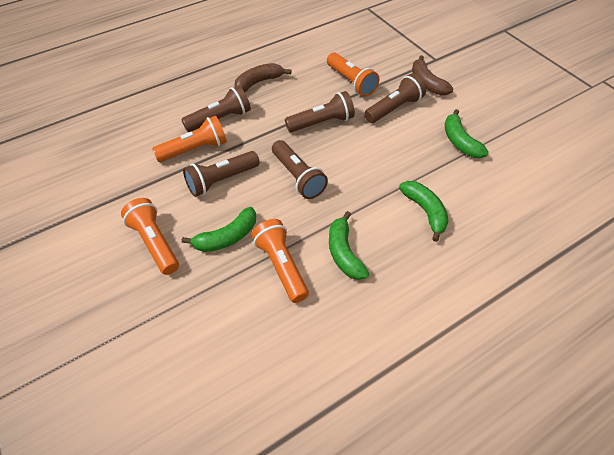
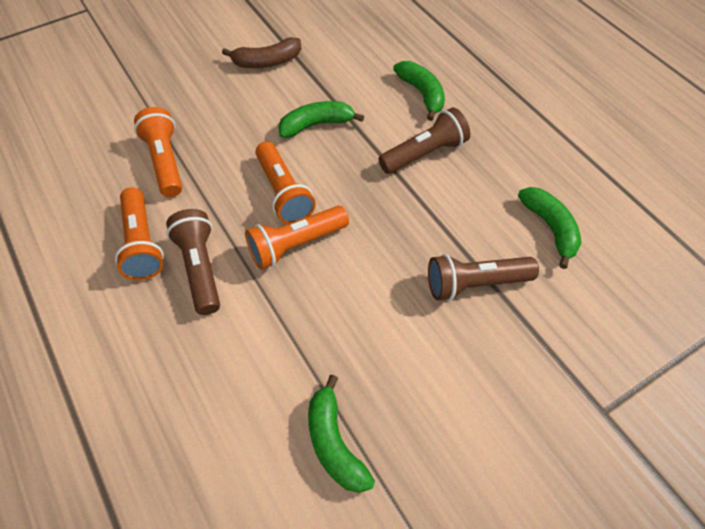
brown banana: [235,63,292,92] [412,55,454,95] = 2 -> [222,37,301,68] = 1
brown flashlight: [181,85,251,132] [183,151,260,197] [272,140,328,199] [285,91,355,132] [364,74,426,123] = 5 -> [166,209,220,315] [378,107,470,174] [428,254,539,301] = 3

